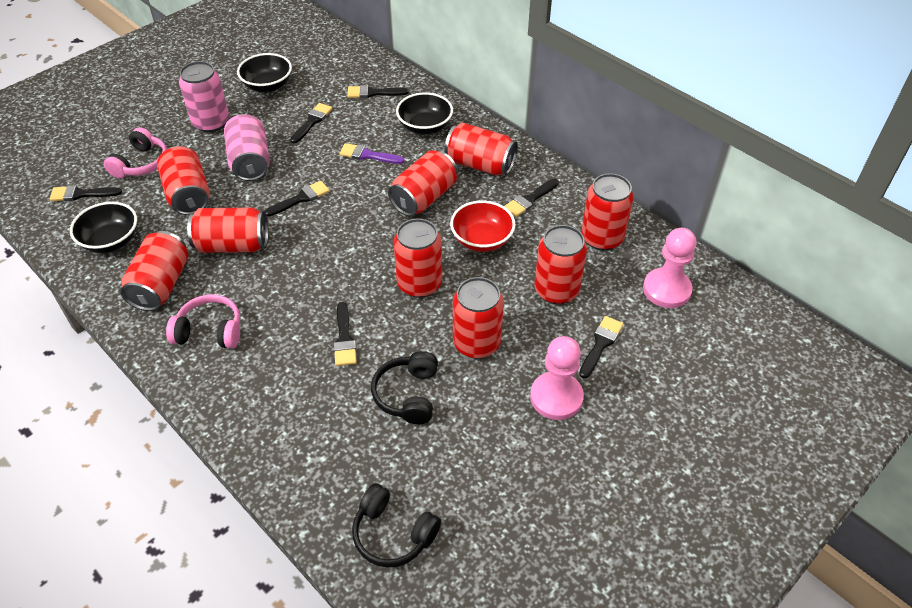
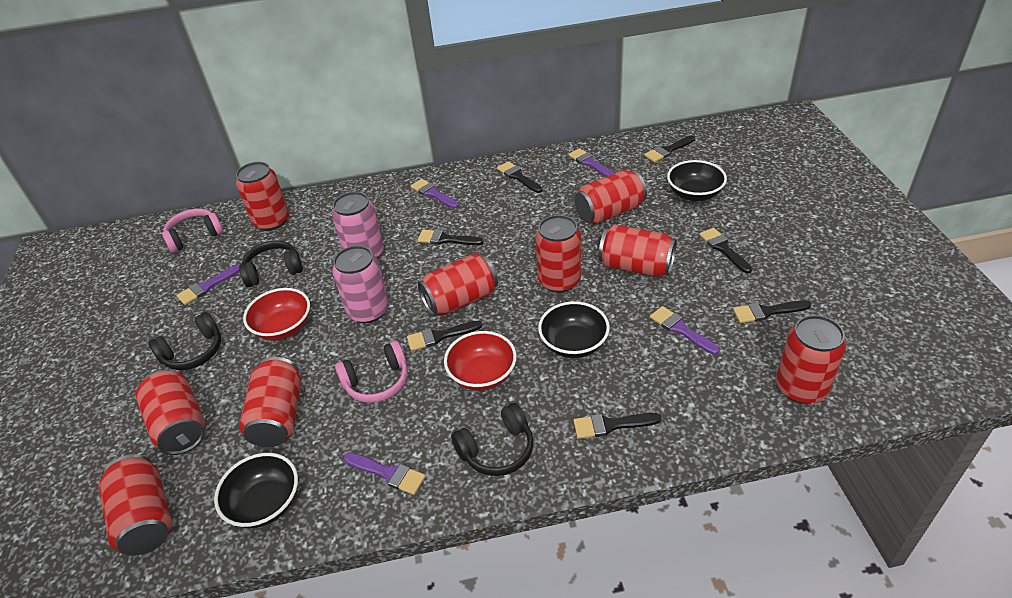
black headphones: [352,483,441,568] [371,351,438,424] = 2 -> [148,312,221,370] [239,241,303,287] [451,403,533,476] = 3
pink pawn: [530,336,584,420] [643,228,696,308] = 2 -> none = 0
purple brush: [339,143,405,164] = 1 -> [176,264,240,305] [344,452,426,495] [411,179,459,208] [568,148,614,177] [650,306,720,355] = 5
red bowl: [450,201,515,252] = 1 -> [243,288,310,340] [444,331,517,391] = 2

